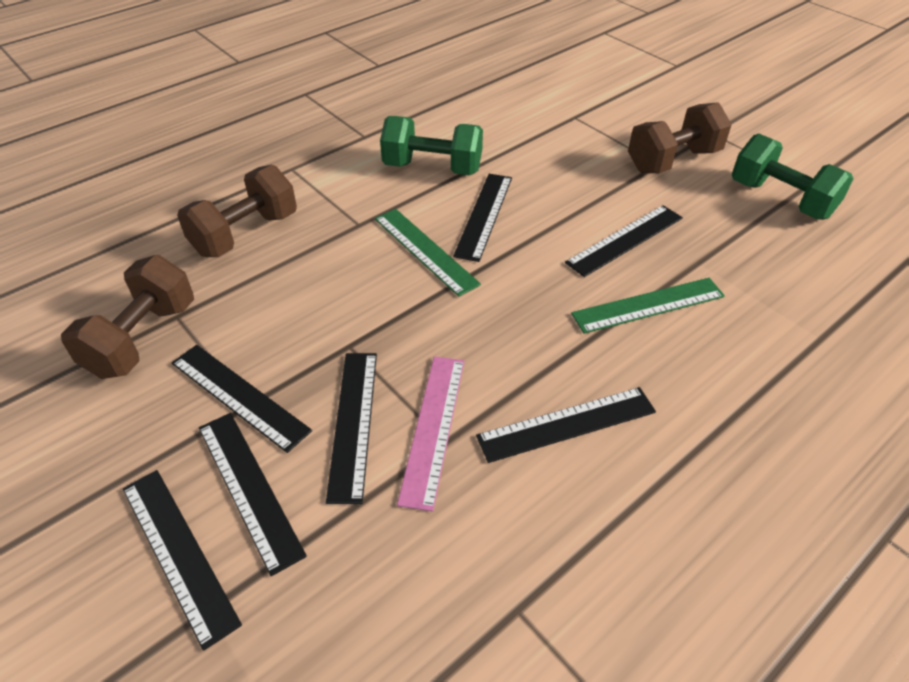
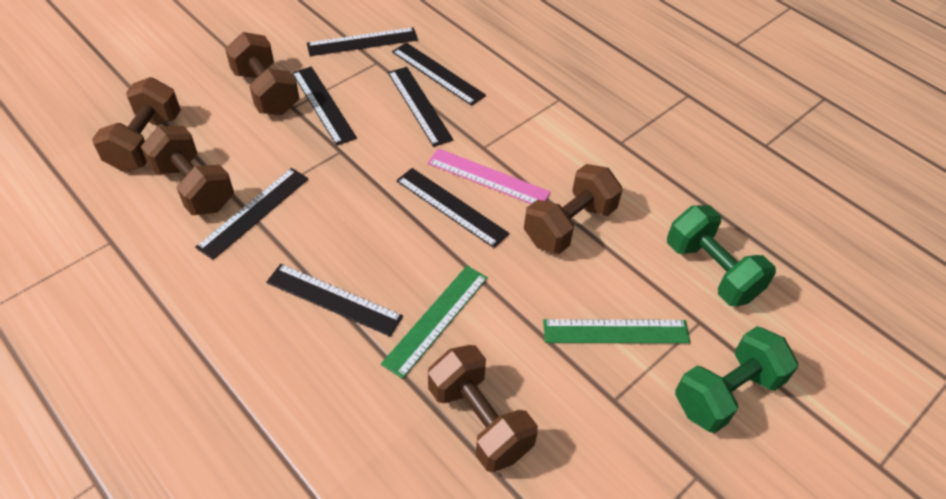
brown dumbbell: [61,255,194,379] [177,165,297,257] [628,102,732,173] = 3 -> [92,77,181,172] [141,126,234,215] [225,32,300,115] [428,345,538,472] [524,164,622,254] = 5

